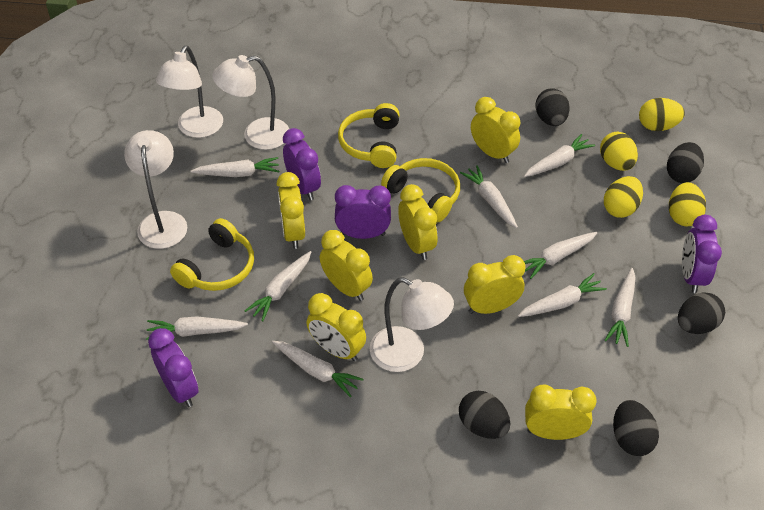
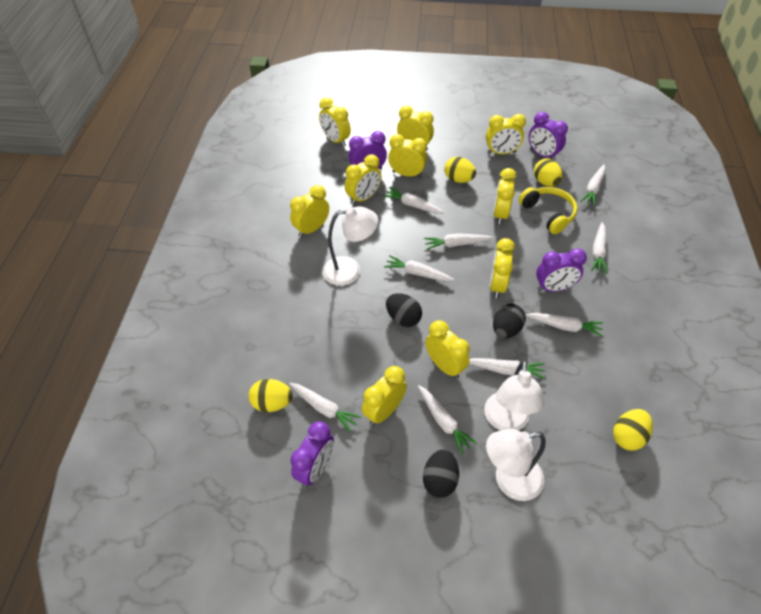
black egg: [459,391,510,439] [536,88,570,126] [613,400,659,456] [667,142,704,183] [678,292,725,334] = 5 -> [386,293,422,327] [423,449,459,498] [493,304,526,338] = 3
white lamp: [124,130,187,249] [156,46,223,138] [212,55,289,150] [370,277,454,372] = 4 -> [322,206,378,286] [484,360,544,431] [486,429,546,501] = 3
yellow clock: [277,172,305,249] [307,293,366,362] [320,230,373,301] [398,184,437,260] [464,255,526,314] [471,97,520,163] [525,384,597,440] = 7 -> [290,185,329,237] [319,97,351,147] [345,154,381,205] [362,366,407,425] [388,134,427,178] [397,106,434,151] [425,320,470,379] [486,114,526,154] [490,238,515,298] [493,168,516,225] = 10
yellow headphones: [170,218,254,291] [338,103,400,168] [381,158,460,222] = 3 -> [519,187,577,234] = 1

